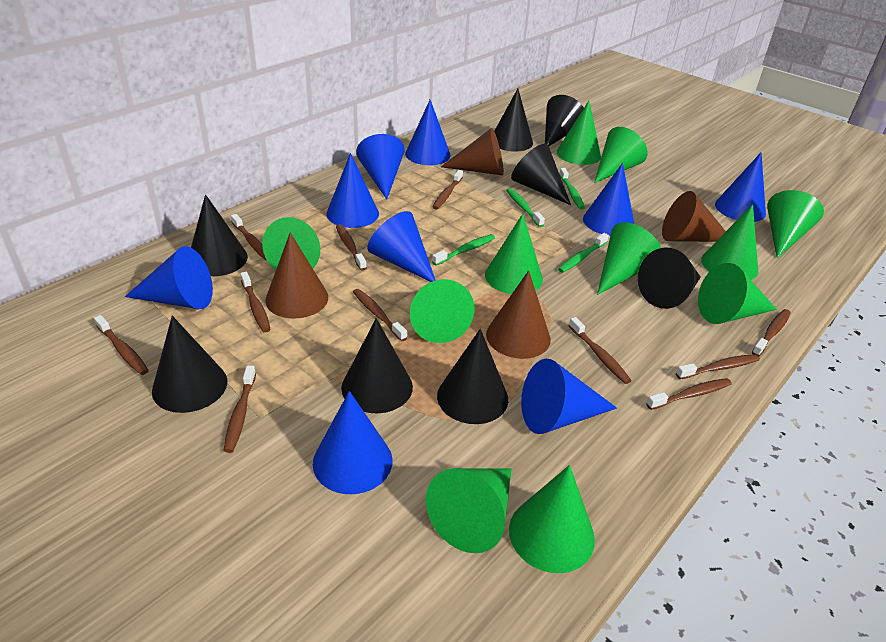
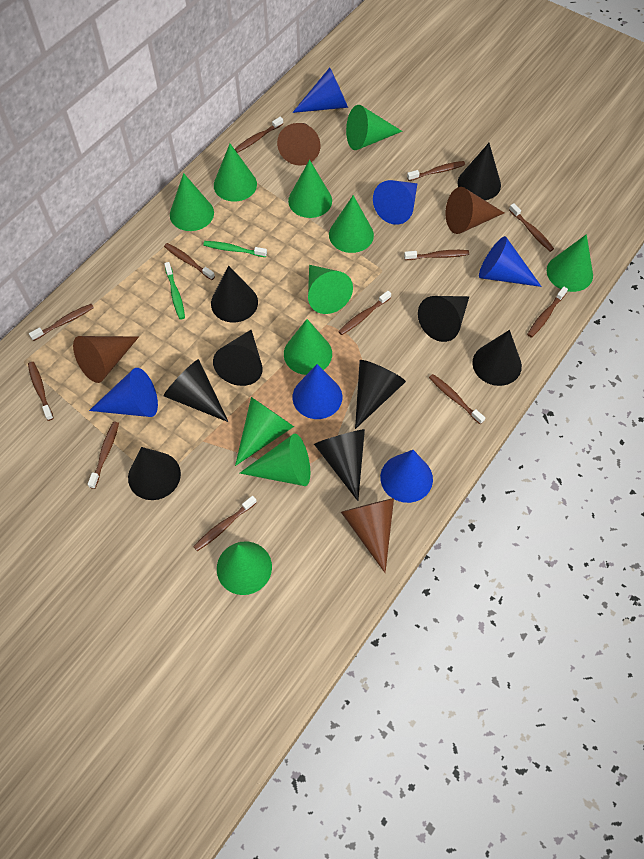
black cone: [152,316,227,413] [191,194,248,276] [341,318,413,413] [437,329,508,424] [494,89,533,151] [511,144,571,205] [545,95,584,146] [638,248,701,309] = 8 -> [128,447,181,500] [163,359,228,422] [211,265,258,322] [213,330,263,386] [314,429,365,501] [355,360,406,429] [418,296,469,342] [457,143,501,200] [472,330,522,386] = 9
blue cone: [125,246,213,309] [313,391,392,494] [326,153,379,228] [356,134,405,199] [367,211,436,282] [405,100,451,165] [521,359,617,434] [583,163,634,236] [715,152,766,222] = 9 -> [89,368,158,417] [292,67,348,113] [292,364,342,419] [373,180,417,225] [380,450,433,503] [479,236,542,287] = 6
brown toothbrush: [94,315,149,375] [224,365,256,453] [231,214,266,260] [240,272,271,333] [336,224,367,271] [353,289,407,341] [433,170,463,209] [569,317,632,384] [646,378,732,410] [676,354,760,379] [752,309,791,356] = 11 -> [28,362,53,421] [29,304,94,341] [88,422,119,489] [164,243,215,280] [193,496,257,551] [235,117,283,153] [338,291,391,335] [404,250,469,260] [407,161,465,181] [429,374,485,424] [509,203,554,252] [527,287,568,338] = 12
green toothbrush: [432,234,495,265] [506,188,545,227] [558,233,609,273] [560,168,585,209] = 4 -> [164,262,185,319] [203,241,267,257] = 2

